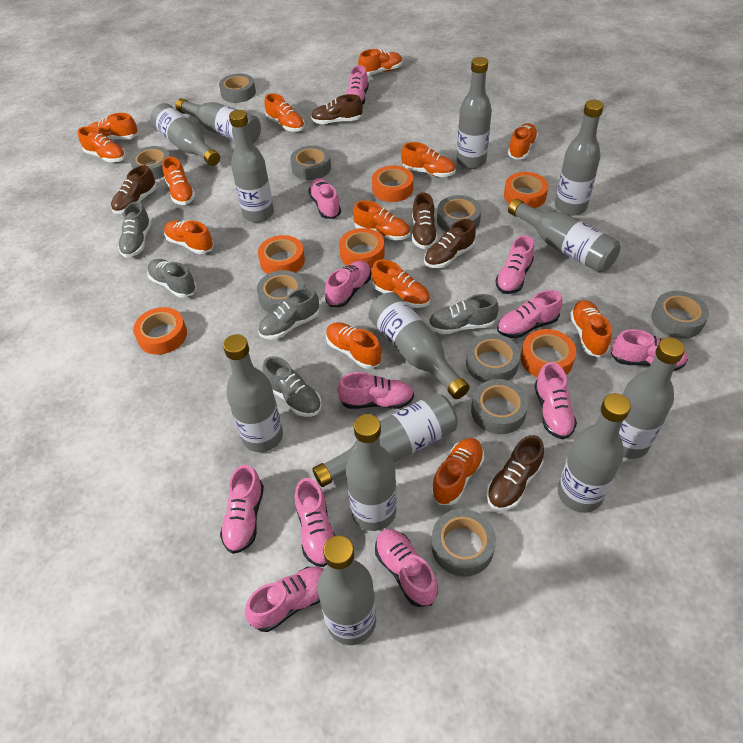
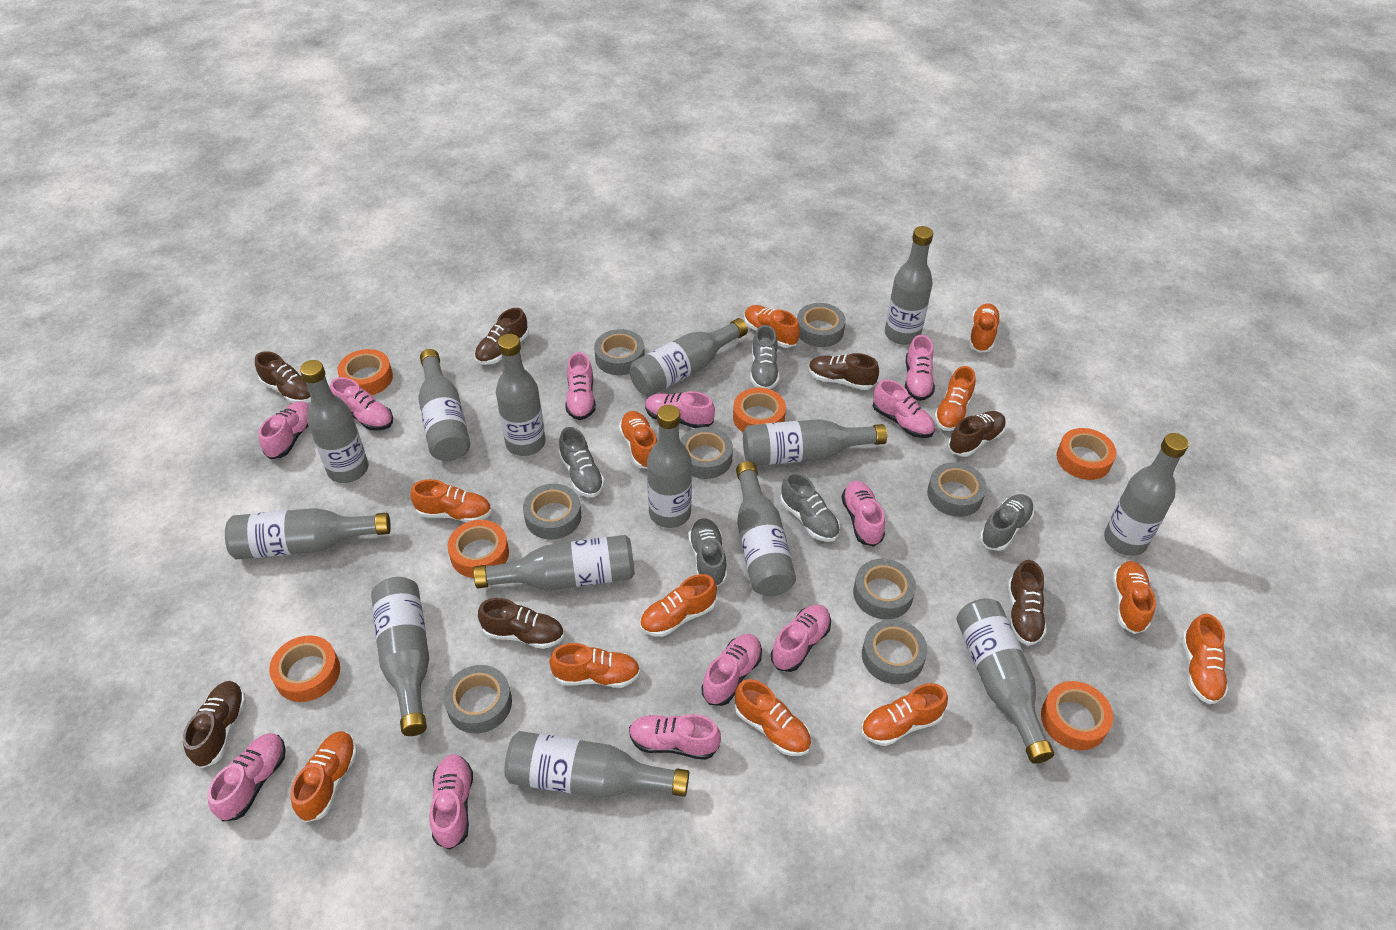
brown shoe: [111,165,157,214] [311,94,363,124] [412,192,438,249] [424,219,476,268] [486,435,544,510] = 5 -> [183,681,246,768] [255,351,311,403] [475,308,529,365] [478,598,564,649] [808,353,879,390] [948,411,1006,457] [1008,560,1047,646] = 7
grey bottle: [150,103,220,166] [175,98,261,143] [223,334,283,452] [229,110,274,223] [312,393,458,487] [318,535,376,645] [346,414,397,531] [369,292,470,399] [457,57,492,169] [508,198,620,273] [555,100,604,216] [558,393,631,513] [619,337,685,459] = 13 -> [225,508,391,559] [300,360,369,483] [371,577,429,736] [418,349,470,461] [473,535,635,590] [496,334,545,456] [504,731,689,798] [630,318,748,397] [647,405,692,528] [736,461,796,596] [743,419,887,466] [885,226,933,345] [957,598,1054,764] [1104,433,1189,556] = 14
grey tape: [130,146,170,180] [219,73,256,103] [257,270,305,313] [290,145,331,180] [431,509,496,577] [437,195,481,232] [466,333,520,383] [471,379,528,434] [651,291,709,339] = 9 -> [444,665,512,734] [523,484,581,540] [594,329,645,375] [680,427,733,479] [797,303,846,347] [853,559,916,619] [862,619,927,684] [927,462,987,517] = 8
orange shoe: [78,126,126,162] [89,113,138,140] [162,157,196,205] [164,220,214,254] [264,93,305,132] [326,322,382,369] [353,200,410,241] [358,49,403,76] [372,260,430,308] [401,142,455,177] [431,438,484,505] [508,123,538,160] [570,300,612,357] = 13 -> [291,731,357,822] [411,479,492,523] [549,643,640,688] [619,411,657,469] [640,574,717,637] [735,679,811,756] [744,305,800,348] [861,683,948,746] [934,366,976,431] [969,303,1001,353] [1113,561,1156,634] [1182,614,1228,704] = 12

